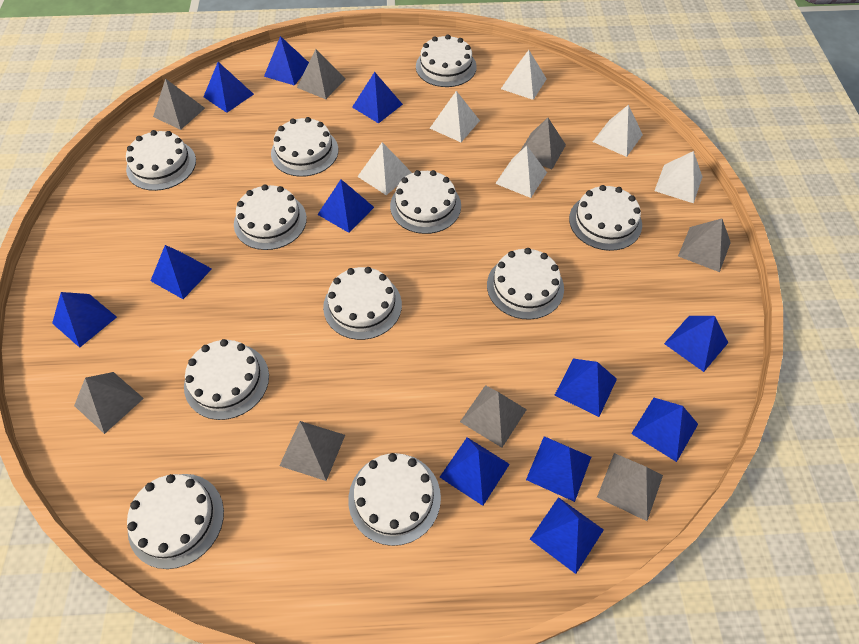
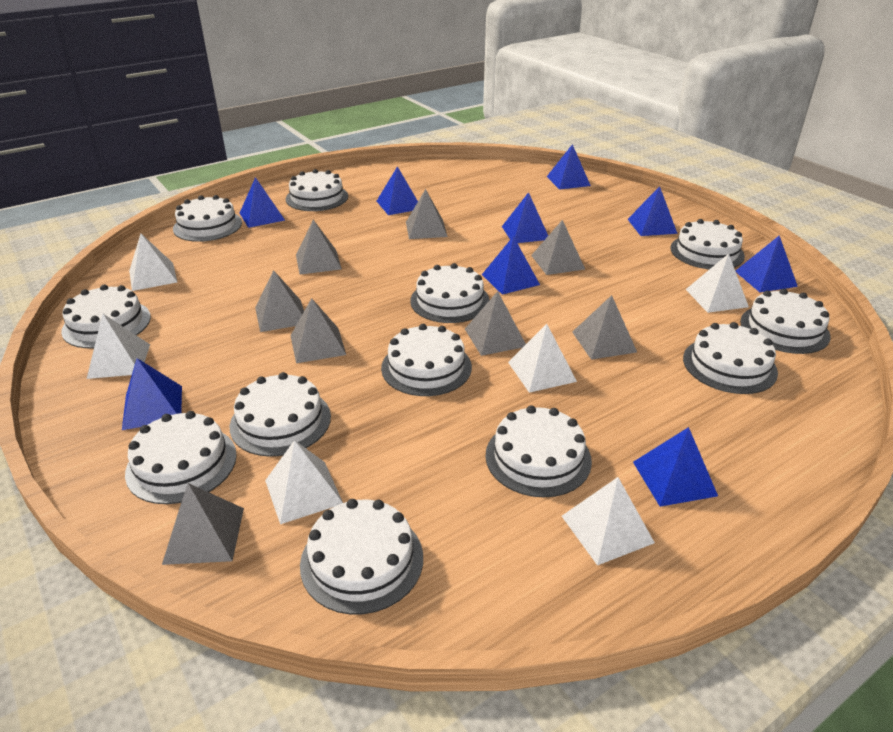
blue pyramid: [52,292,117,348] [151,245,212,299] [204,62,254,113] [264,36,309,86] [318,179,374,233] [352,72,403,124] [440,437,510,506] [526,436,591,502] [530,497,604,574] [555,359,617,417] [631,398,698,462] [664,316,728,372] = 12 -> [122,358,182,430] [240,177,285,228] [377,166,418,215] [482,236,540,295] [502,192,548,243] [547,144,591,190] [628,186,678,236] [633,427,718,507] [736,235,798,292] = 9
white cake: [126,130,196,191] [127,474,224,569] [184,339,269,420] [234,184,307,250] [271,117,338,177] [323,267,402,340] [348,453,441,546] [390,170,461,234] [416,34,477,87] [487,248,564,320] [569,185,642,251] = 11 -> [61,284,151,348] [125,411,237,504] [173,195,242,242] [230,372,331,457] [286,169,348,211] [300,499,423,615] [381,324,472,396] [410,263,489,323] [485,405,592,497] [670,219,745,269] [683,322,778,394] [740,289,831,354] = 12

